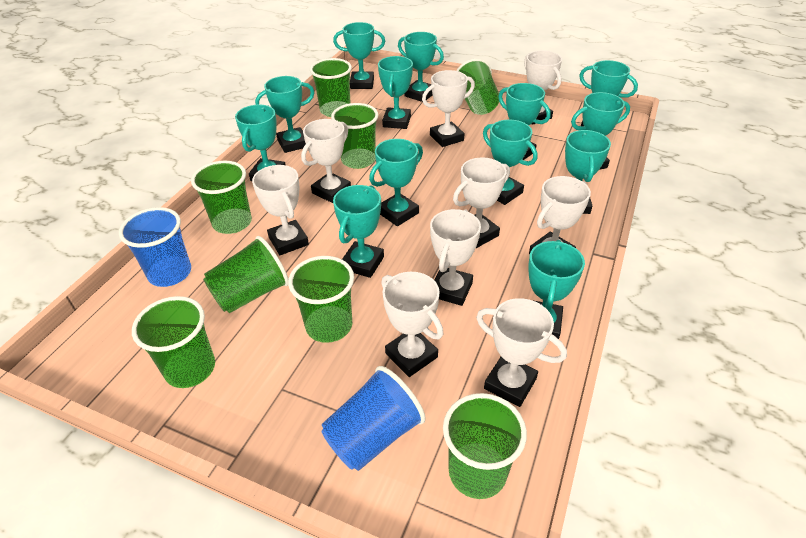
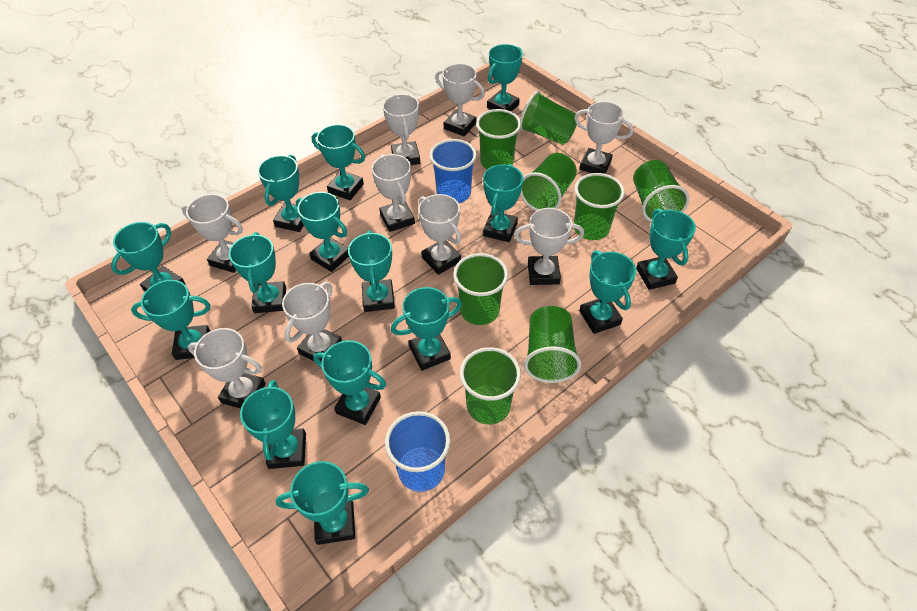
turquoise trophy: [235,104,286,181] [255,76,315,153] [333,22,385,89] [333,185,384,278] [369,139,423,226] [378,56,413,129] [398,32,444,102] [483,120,537,205] [498,83,551,160] [528,240,585,339] [565,130,611,214] [571,92,630,170] [579,60,638,126] = 13 -> [111,222,185,291] [131,280,210,360] [229,232,286,313] [240,380,306,469] [258,155,304,232] [276,461,369,545] [296,192,349,272] [312,124,365,200] [313,340,386,425] [348,231,395,312] [391,287,462,371] [483,164,523,242] [487,44,523,111] [579,250,636,334] [636,208,696,290] = 15

